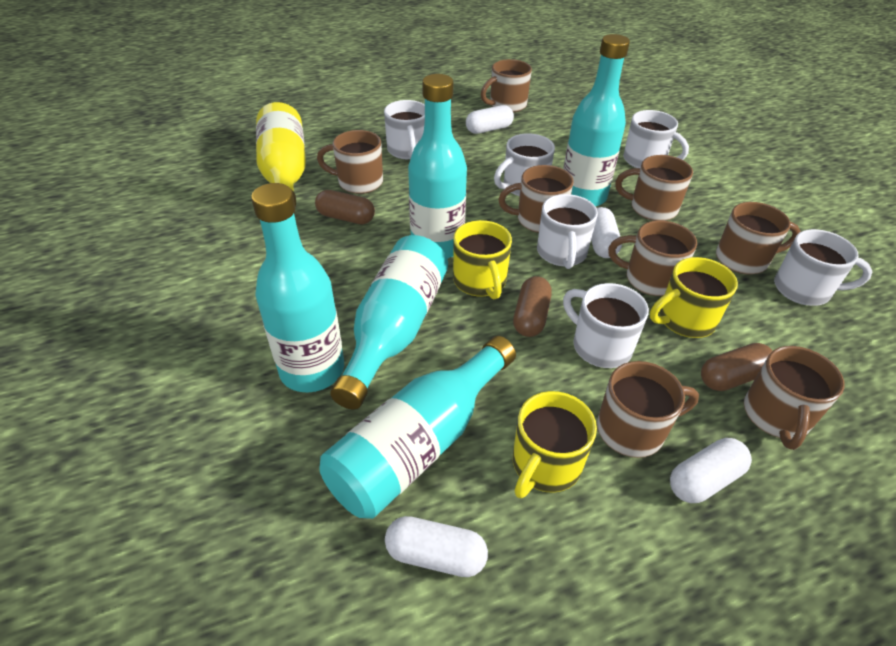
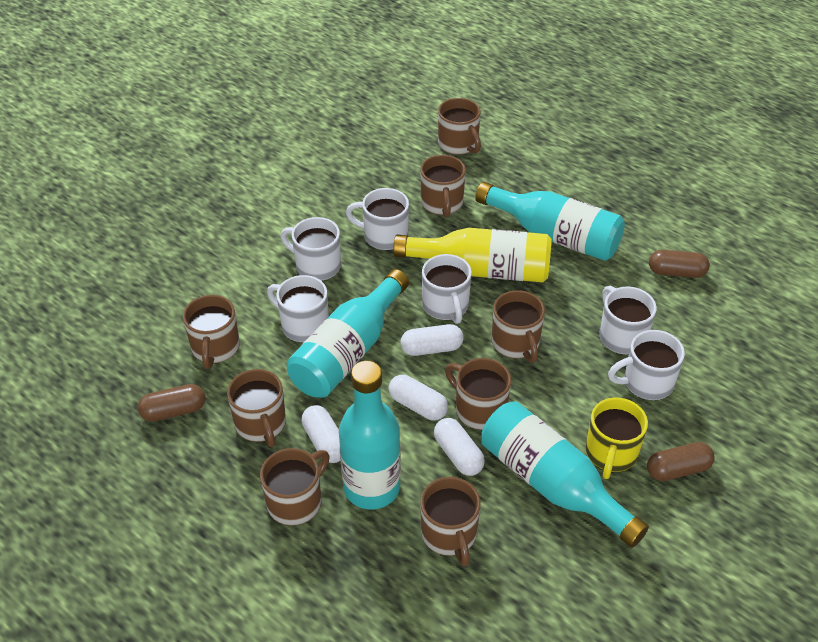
turquoise bottle: [251,183,344,393] [319,336,516,519] [330,235,448,409] [408,74,467,259] [563,34,630,207] = 5 -> [287,269,409,398] [339,361,401,510] [475,182,625,261] [481,401,649,548] = 4
yellow mug: [453,220,512,299] [513,391,597,498] [650,257,738,338] = 3 -> [586,398,648,479] = 1

